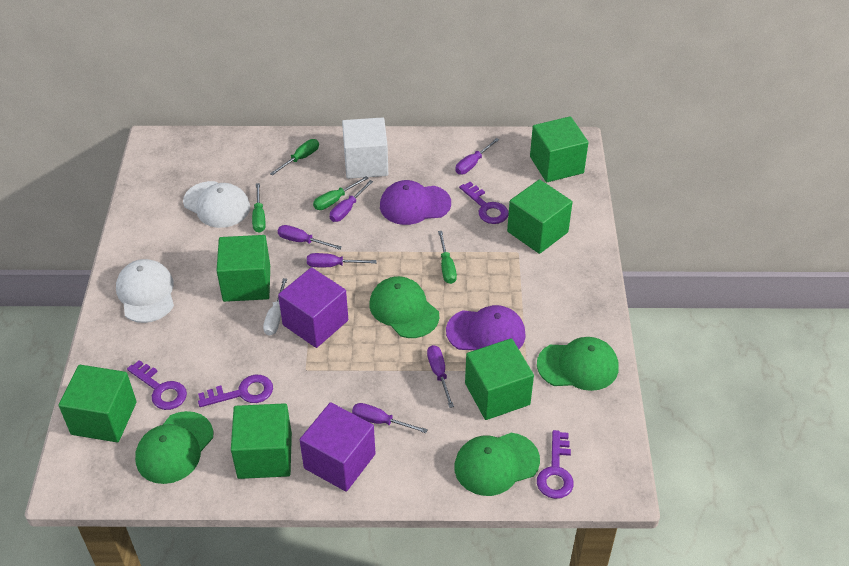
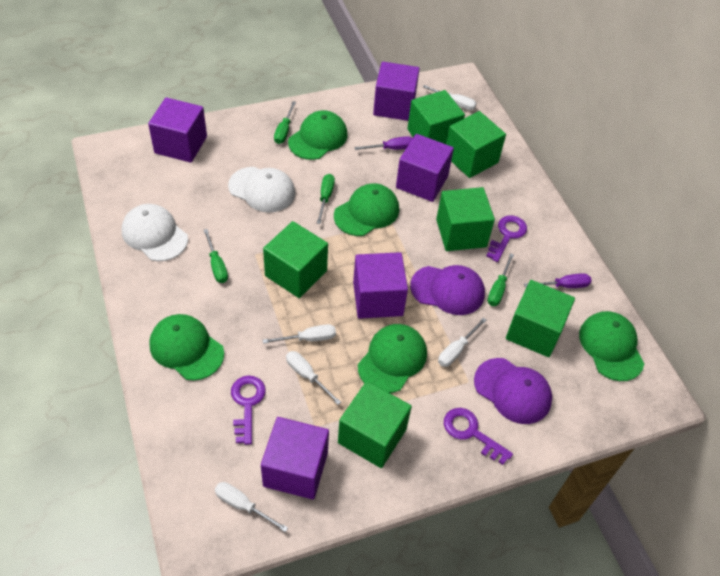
green cap: [135,411,213,484] [370,276,439,338] [454,433,540,496] [537,337,618,391] = 4 -> [149,314,224,381] [288,110,348,160] [334,183,399,236] [358,324,427,393] [579,311,644,381] = 5
purple cube: [278,267,348,348] [300,402,376,492] = 2 -> [148,97,207,163] [261,417,329,499] [353,252,408,319] [373,62,420,121] [396,134,454,202] = 5
purple key: [127,360,187,410] [198,375,273,407] [459,182,509,224] [537,430,574,499] = 4 -> [231,376,266,445] [444,408,513,465] [486,216,527,262] = 3
purple screwdriver: [278,225,342,250] [307,253,377,267] [330,180,373,222] [352,403,428,433] [427,345,454,408] [455,138,499,174] = 6 -> [354,136,413,150] [524,273,592,288] = 2
white cube: [342,117,388,179] = 1 -> none = 0
white screwdriver: [263,278,287,336] = 1 -> [215,482,288,532] [263,324,336,344] [286,351,341,405] [423,85,477,110] [438,318,486,367] = 5

